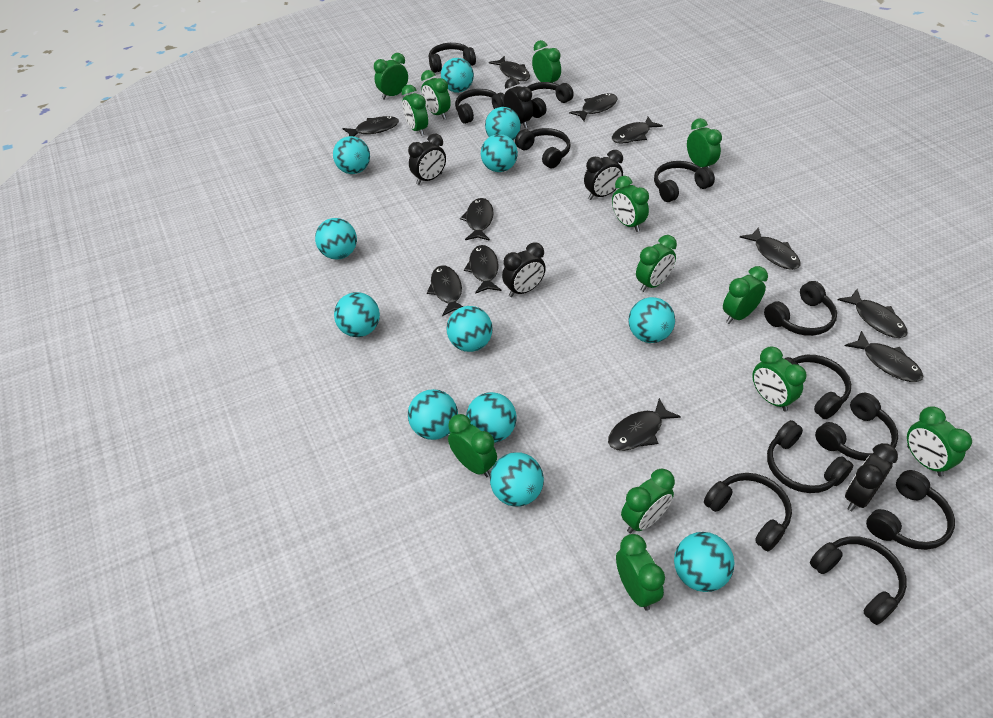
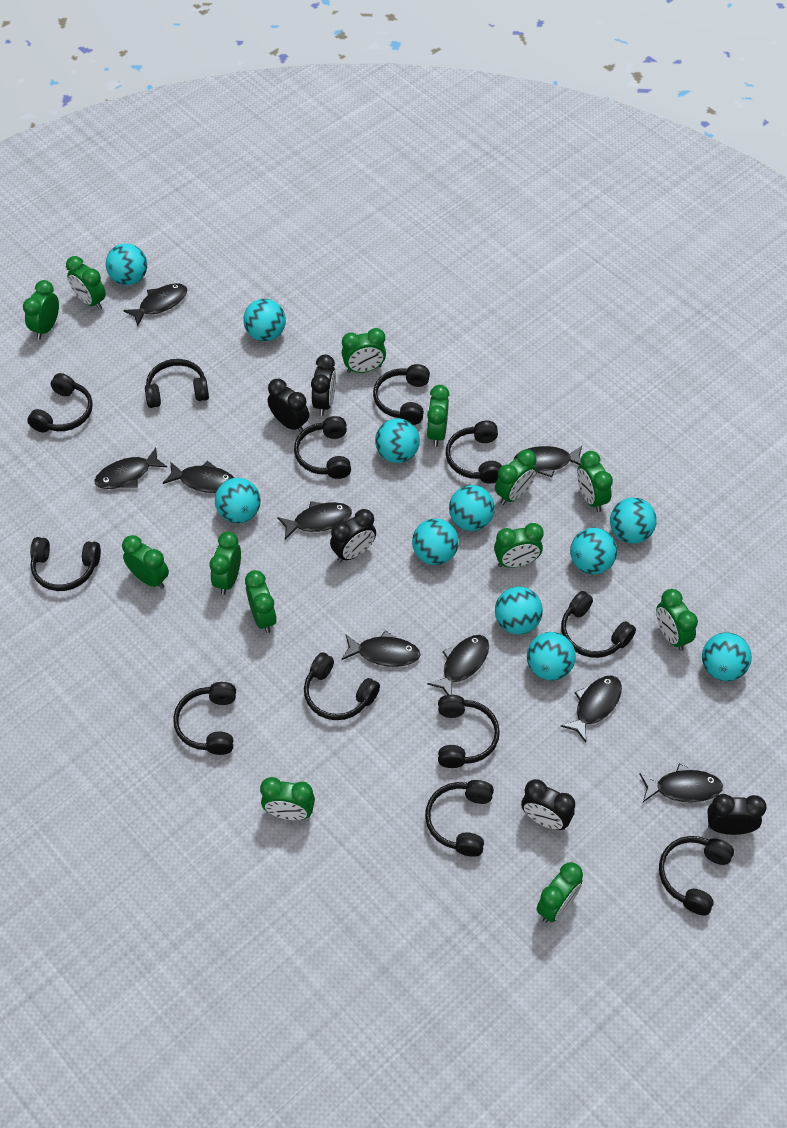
black fish: [342,116,399,136] [427,266,463,316] [460,198,494,241] [464,245,501,294] [489,56,530,81] [569,93,618,121] [608,398,681,451] [612,117,663,144] [740,227,800,270] [838,289,908,338] [845,331,923,382] = 11 -> [94,448,167,489] [123,283,188,326] [163,461,234,493] [277,501,352,540] [341,630,420,667] [427,635,489,695] [514,446,582,477] [560,675,622,742] [639,763,723,803] = 9
turquoise ball: [315,218,357,259] [333,136,370,174] [334,292,380,337] [408,389,458,440] [441,58,474,93] [446,306,493,352] [466,392,517,443] [481,134,518,172] [485,107,521,140] [490,452,544,507] [628,297,675,343] [674,532,734,592] = 12 -> [106,244,147,285] [215,478,260,523] [243,299,286,341] [375,418,420,463] [412,518,459,565] [449,485,495,531] [495,587,543,635] [527,632,576,681] [570,528,617,574] [610,498,657,544] [702,632,752,681] = 11

